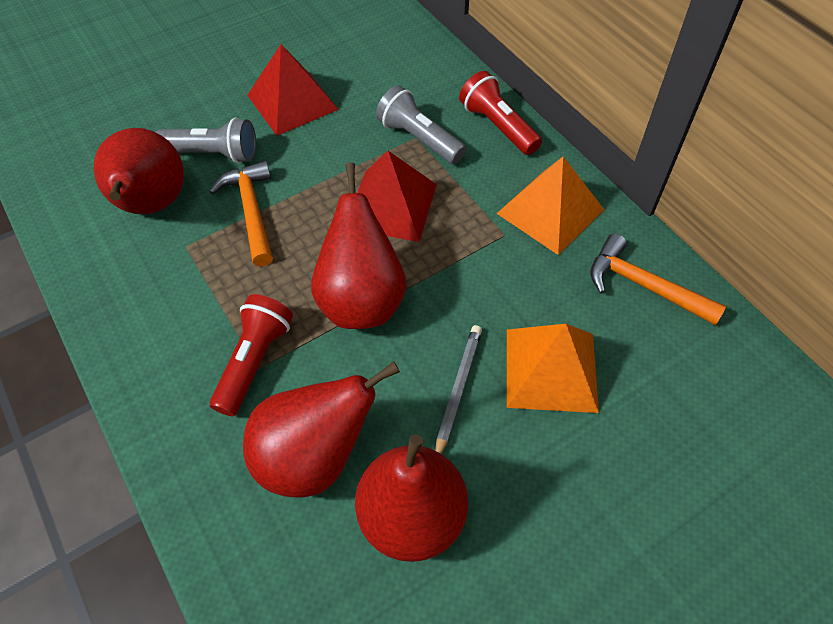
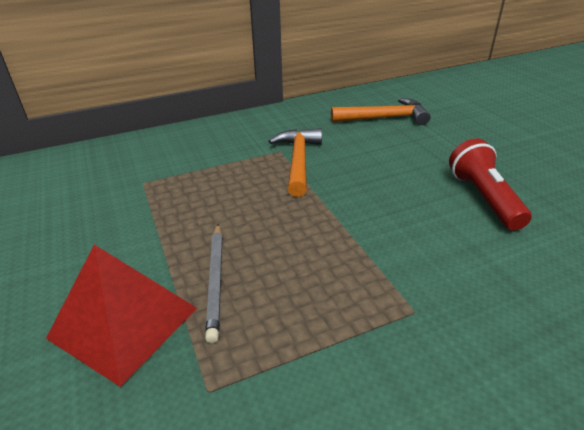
grey flashlight: [156,118,256,164] [376,85,466,164] = 2 -> none = 0
orange pyramid: [496,156,604,255] [507,324,599,413] = 2 -> none = 0
red flashlight: [210,294,293,416] [459,71,542,155] = 2 -> [449,139,532,230] = 1
red pear: [93,128,184,214] [243,361,400,498] [311,162,407,329] [355,434,468,562] = 4 -> none = 0
red pyramid: [247,44,339,136] [357,151,437,242] = 2 -> [46,245,197,387] = 1

